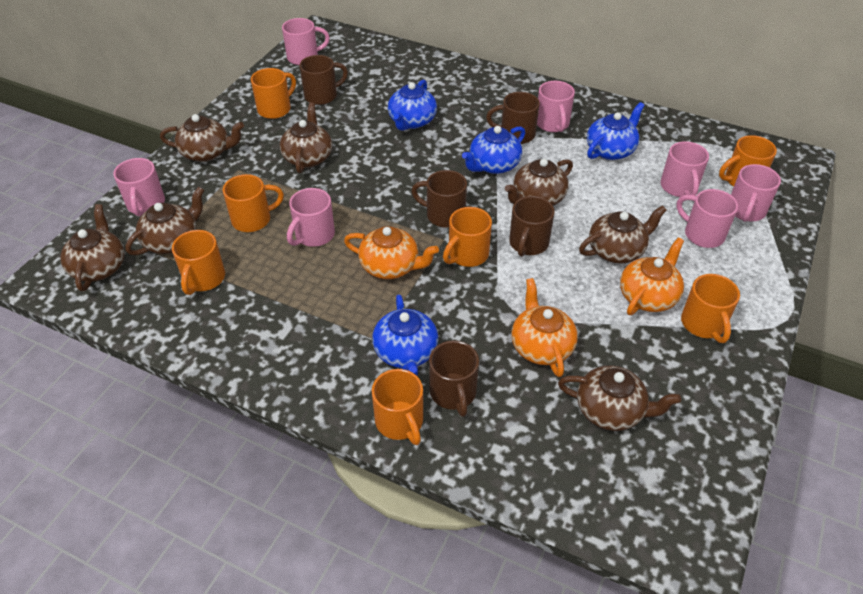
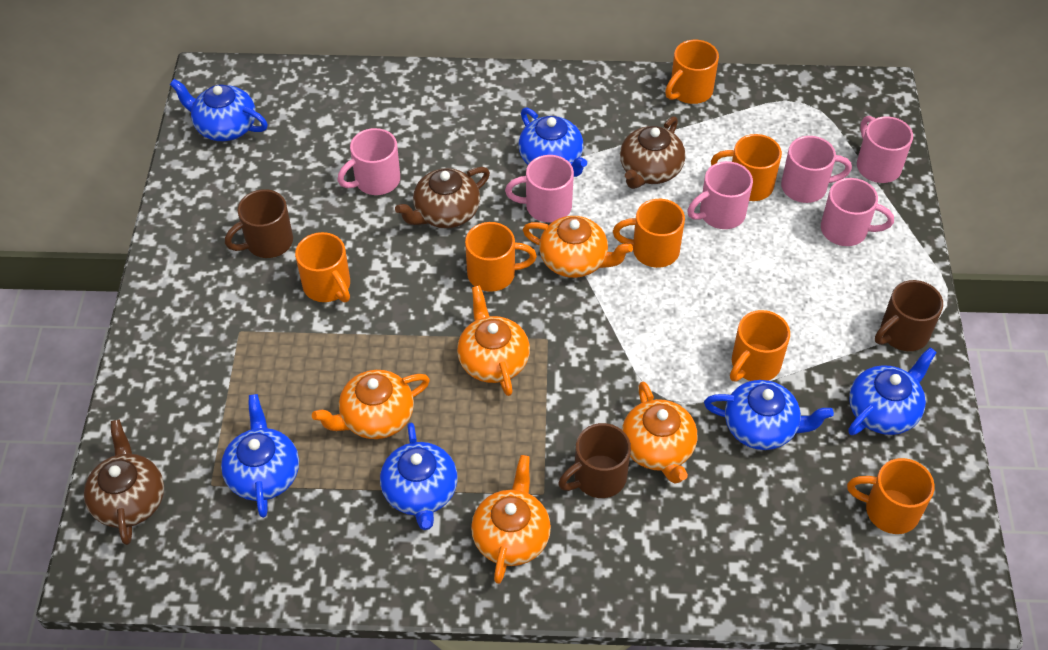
blue teapot: [372,294,438,376] [388,80,437,131] [462,126,525,174] [587,102,645,160] = 4 -> [170,79,268,141] [221,394,299,518] [380,423,458,530] [519,108,587,177] [704,380,834,450] [848,347,937,435] = 6
brown mug: [299,55,348,105] [411,170,467,228] [429,340,479,417] [486,92,540,144] [509,196,555,257] = 5 -> [225,189,293,258] [558,423,631,498] [875,280,943,351] = 3
brown teapot: [60,204,125,291] [125,187,204,256] [160,114,244,162] [280,102,332,173] [505,158,573,206] [558,366,681,431] [579,205,667,263] = 7 -> [84,420,164,545] [395,167,490,228] [620,116,686,189] = 3
orange teapot: [344,226,439,279] [511,278,578,377] [620,237,684,315] = 3 -> [312,370,430,439] [457,286,530,396] [471,455,551,584] [523,216,633,278] [622,382,697,484] = 5
pink mug: [113,158,165,217] [282,18,330,65] [287,188,335,247] [537,81,575,132] [661,141,709,197] [677,189,738,248] [731,164,781,222] = 7 -> [337,128,400,195] [505,155,574,223] [687,161,753,229] [781,136,852,203] [821,178,894,246] [857,116,913,183] = 6

